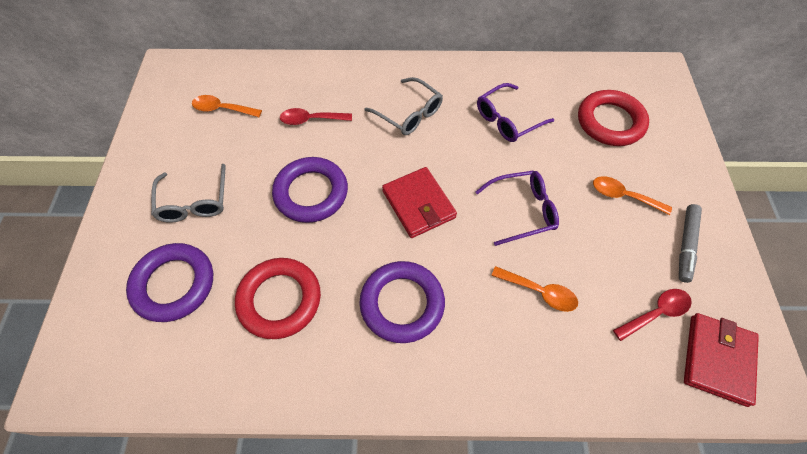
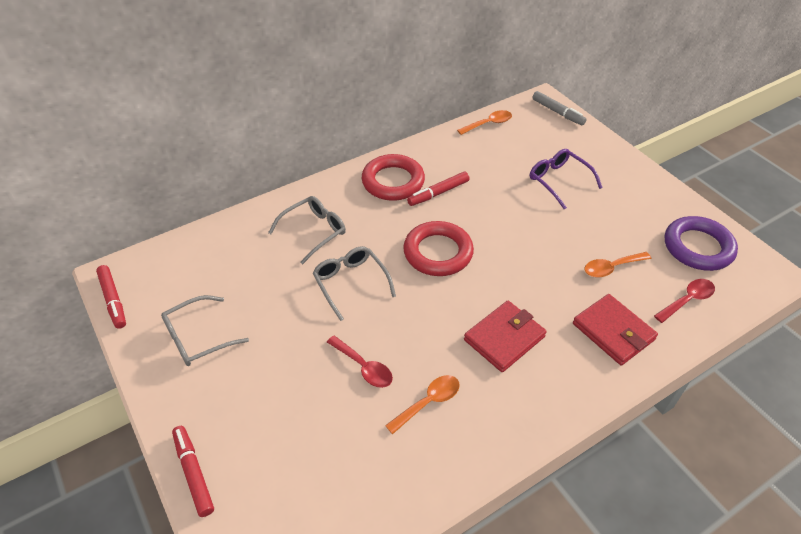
grey glasses: [151,164,225,223] [364,77,443,135] = 2 -> [161,295,249,366] [268,196,346,264] [313,246,396,321] = 3
purple glasses: [475,171,559,246] [477,83,554,142] = 2 -> [530,149,603,210] = 1
purple ring: [126,243,213,322] [272,157,348,223] [359,261,445,343] = 3 -> [665,216,738,271] = 1
red marker: none = 0 -> [96,265,126,329] [172,426,214,517] [407,172,469,206] = 3

